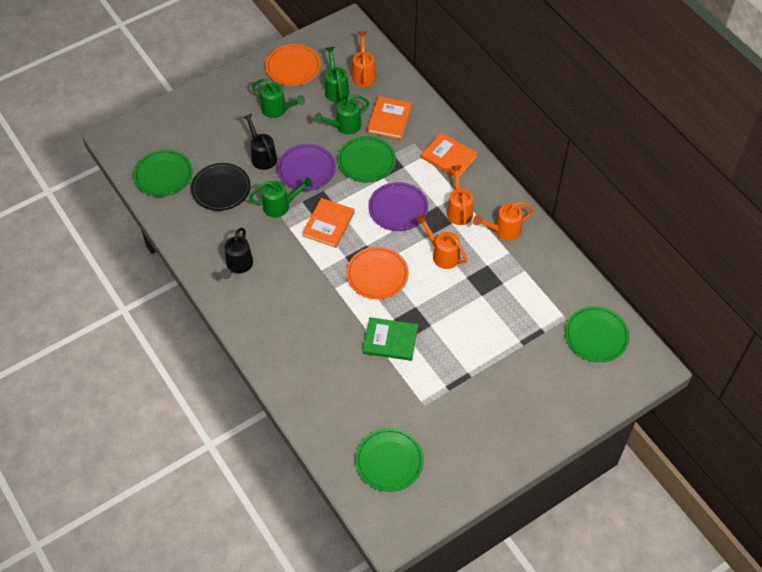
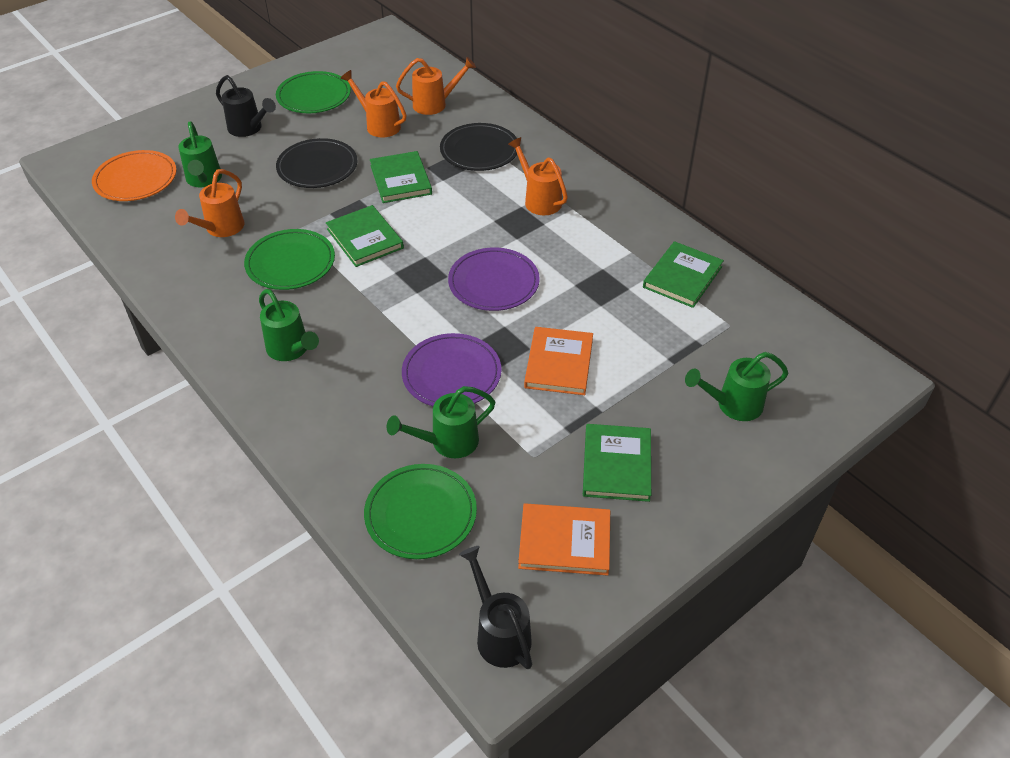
black plate: [191,163,251,211] = 1 -> [276,138,357,188] [440,123,517,171] = 2
green book: [363,317,418,361] = 1 -> [326,205,404,267] [370,151,432,203] [583,424,651,502] [643,241,724,308] = 4
green plate: [133,149,193,197] [338,136,396,183] [355,428,424,492] [565,306,630,362] = 4 -> [244,229,335,290] [276,71,351,113] [364,464,477,559] = 3
orange book: [302,198,355,248] [367,96,412,139] [421,132,478,177] = 3 -> [518,503,610,576] [524,327,593,395] = 2
orange plate: [266,44,321,86] [346,247,409,299] = 2 -> [92,150,177,201] = 1

